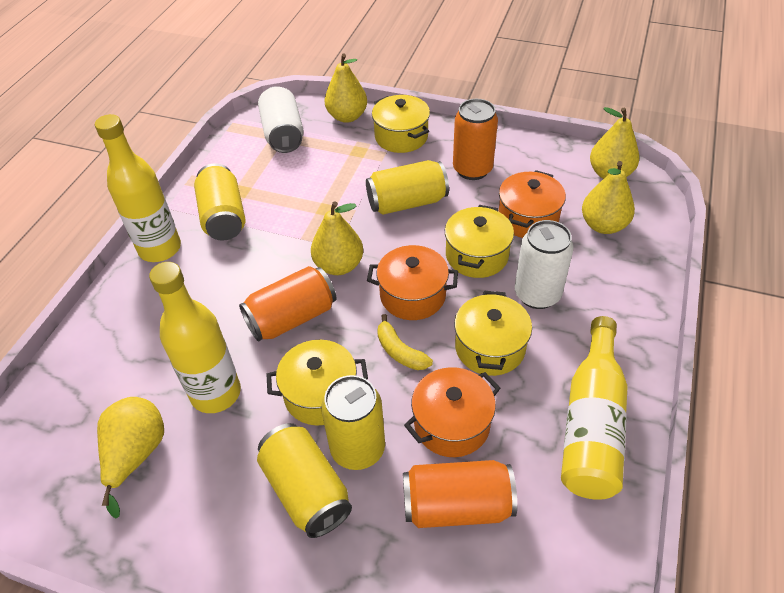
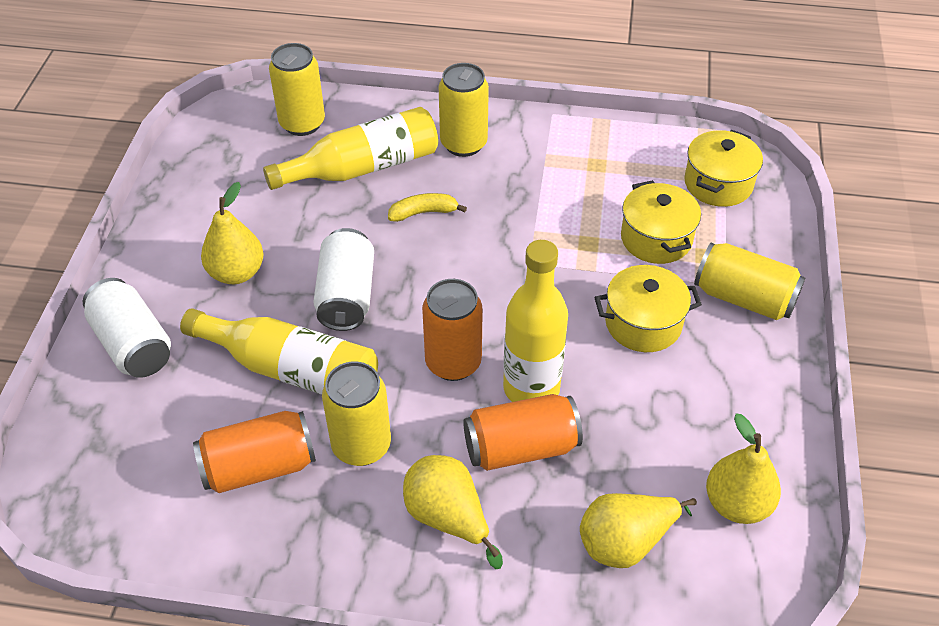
orange pot: [367,245,458,320] [404,367,501,457] [498,170,566,238] = 3 -> none = 0
yellow pear: [97,397,164,518] [311,201,363,275] [324,54,367,123] [582,161,635,234] [590,107,639,179] = 5 -> [201,182,263,284] [403,455,503,569] [580,493,697,568] [706,414,781,524] = 4
yellow pot: [266,340,368,425] [372,95,430,153] [445,205,514,278] [454,291,532,376] = 4 -> [595,265,702,352] [621,180,701,264] [684,130,763,207] = 3

